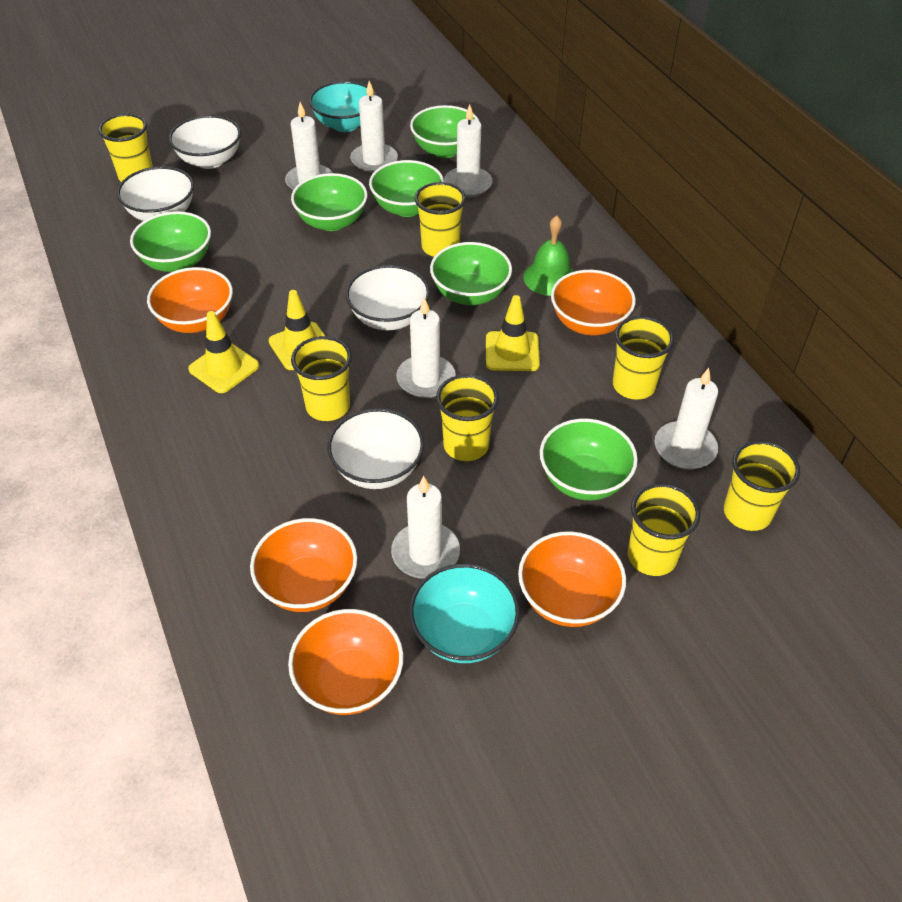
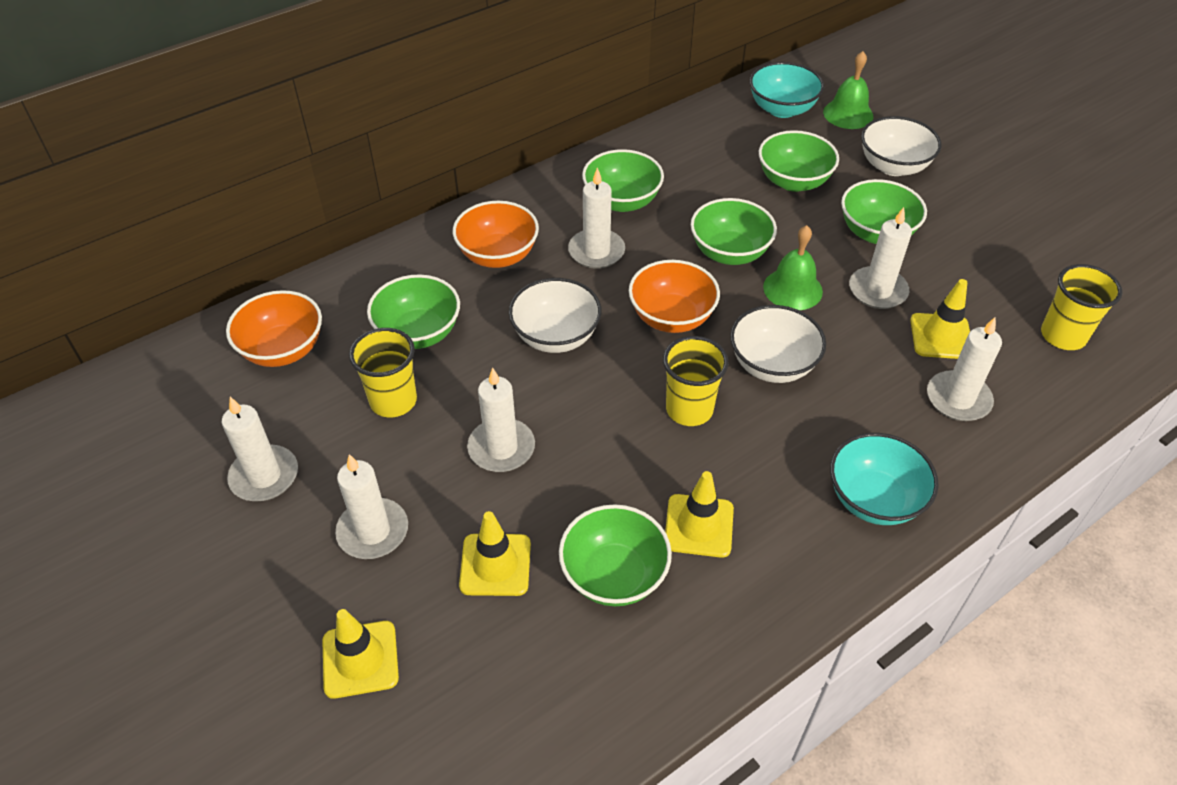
green bell: [523,216,574,296] = 1 -> [763,225,823,310] [823,51,873,129] = 2
orange bowl: [147,267,233,333] [250,518,357,612] [288,609,403,715] [518,531,626,627] [551,270,636,335] = 5 -> [226,290,322,367] [453,201,539,268] [629,260,720,333] = 3
white bowl: [117,166,194,221] [169,115,241,169] [327,408,424,489] [346,265,430,330] = 4 -> [509,278,602,353] [730,305,826,383] [861,116,941,176] = 3
yellow cup: [98,114,153,182] [291,336,352,421] [415,182,466,257] [436,374,499,461] [613,316,674,400] [627,483,700,576] [724,440,800,531] = 7 -> [349,328,417,417] [663,336,729,426] [1041,264,1123,350] = 3
yellow traffic cone: [188,311,259,393] [268,290,325,370] [486,295,540,371] = 3 -> [322,609,399,699] [459,511,531,596] [665,471,734,558] [910,279,970,359] = 4

